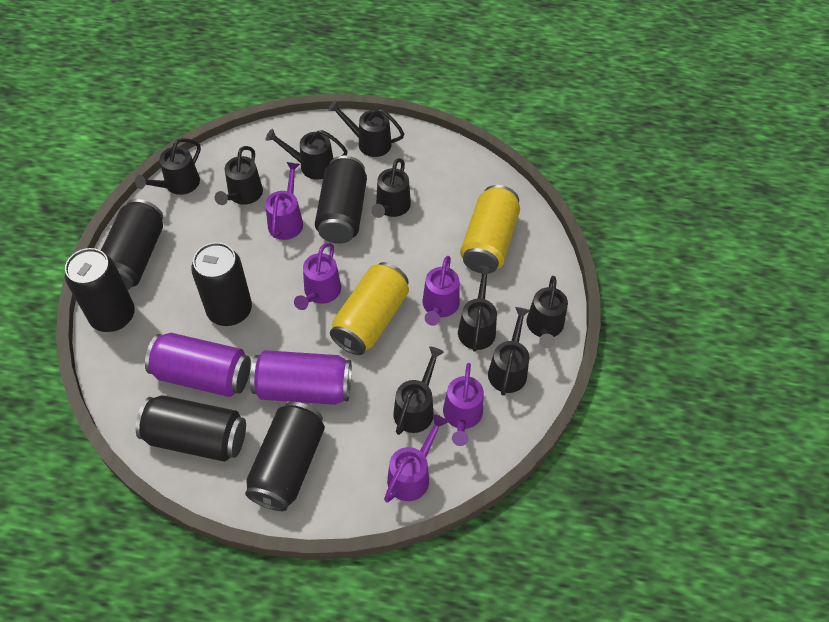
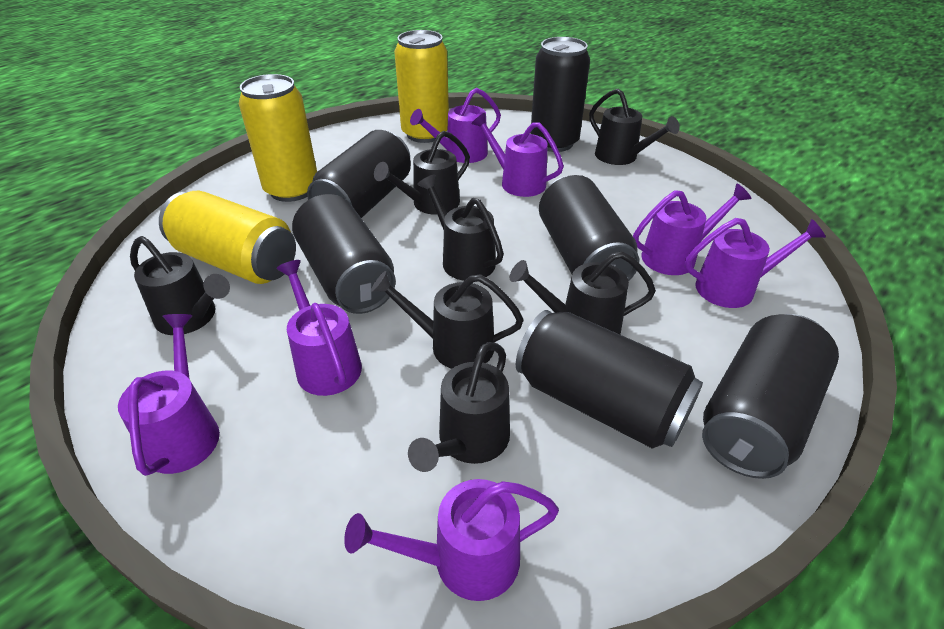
black watering can: [135,138,201,195] [215,146,263,205] [266,129,348,180] [328,100,404,157] [371,158,411,218] [393,347,444,435] [458,266,497,352] [488,307,530,396] [527,276,568,348] = 9 -> [130,236,230,335] [371,271,524,369] [374,131,470,215] [408,342,510,472] [417,175,504,281] [510,251,656,334] [589,89,680,165] = 7
purple can: [145,333,251,397] [250,350,352,405] = 2 -> none = 0
purple watering can: [265,162,303,240] [294,243,341,310] [384,414,448,502] [422,256,460,326] [443,363,484,446] = 5 -> [118,314,220,476] [276,260,362,396] [344,479,559,601] [410,88,501,163] [471,113,564,197] [633,184,751,275] [685,218,826,308] = 7
yellow can: [330,262,409,355] [460,185,520,274] = 2 -> [159,191,296,284] [239,74,317,202] [394,30,449,143] = 3

